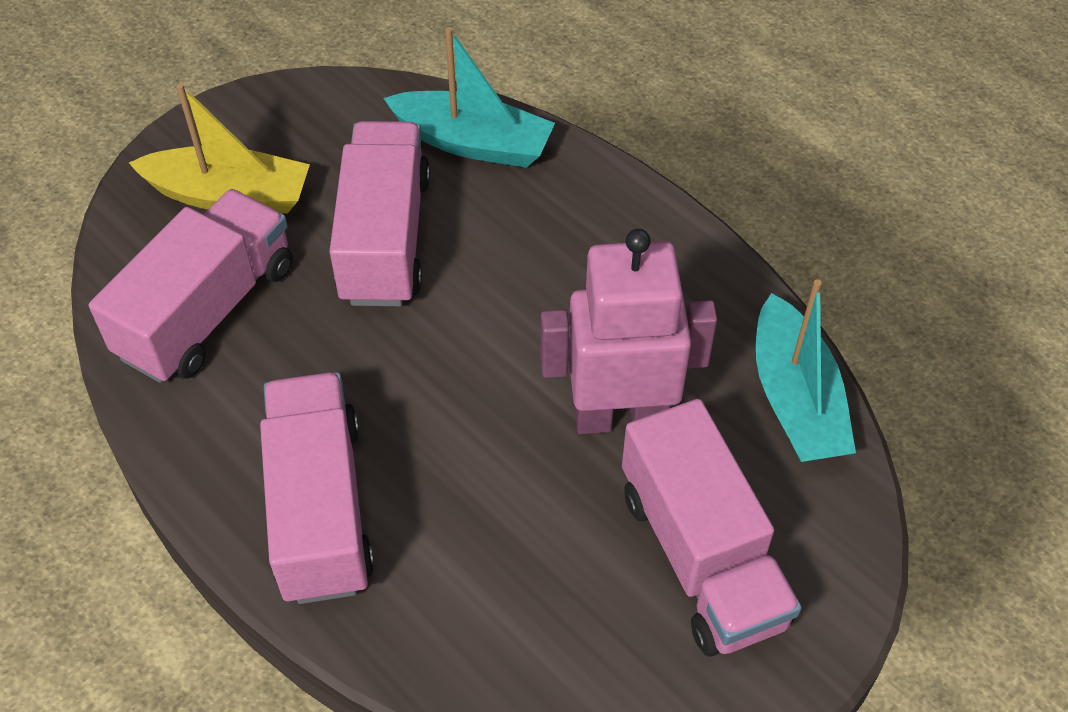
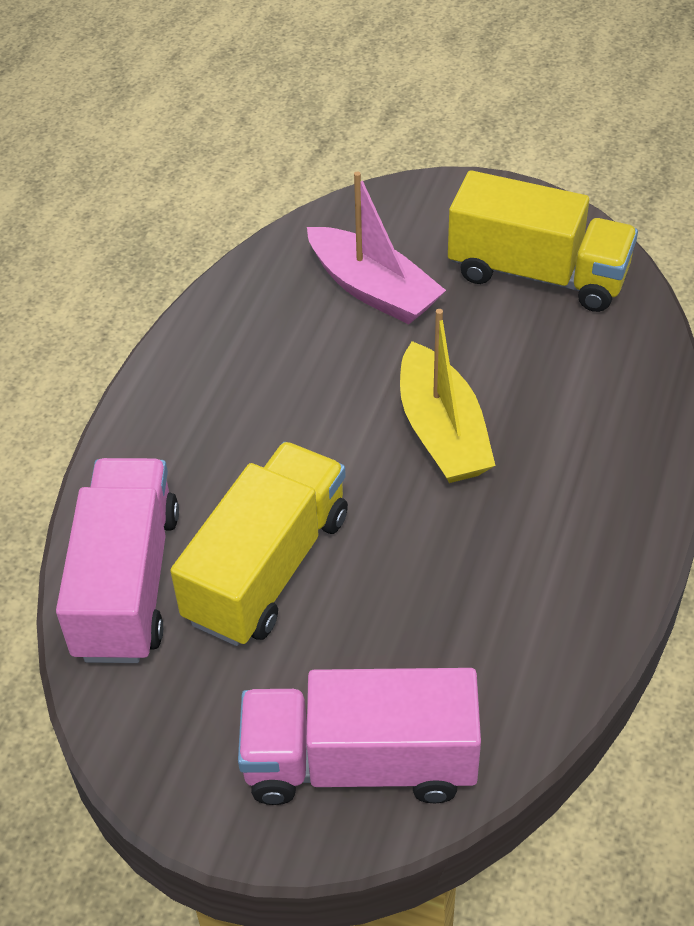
pink boat: none = 0 -> [307,171,446,324] = 1
pink robot: [541,229,717,434] = 1 -> none = 0
pink truck: [89,189,293,383] [260,372,374,604] [329,121,430,306] [622,399,802,657] = 4 -> [56,458,179,663] [238,668,481,805] = 2
turquoise boat: [383,27,555,168] [756,279,856,462] = 2 -> none = 0
yellow truck: none = 0 -> [170,442,348,646] [448,170,638,312] = 2

